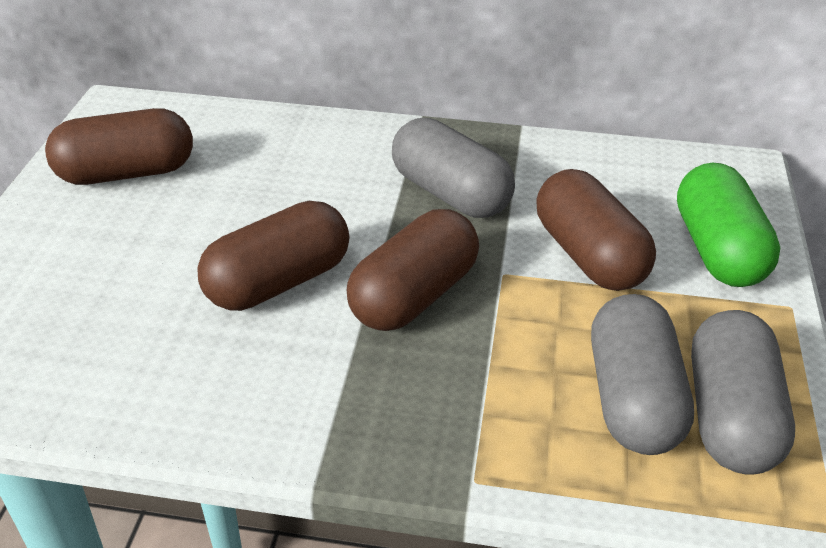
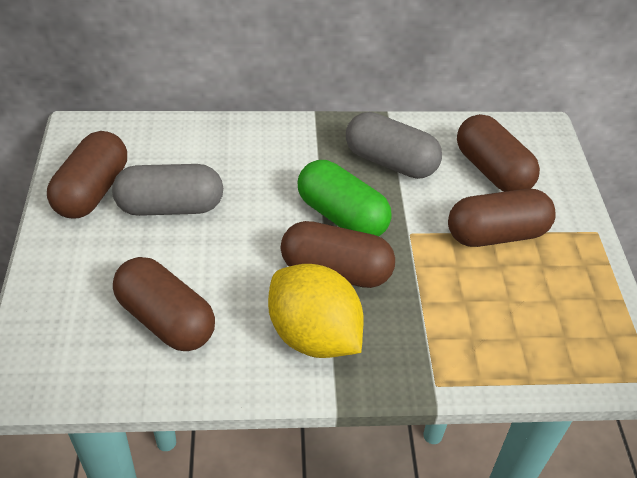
brown capsule: [45,108,193,185] [197,201,349,311] [347,209,479,331] [536,169,656,291] = 4 -> [47,131,127,219] [113,257,215,351] [281,221,395,288] [448,189,556,247] [457,114,540,192] = 5
grey capsule: [392,118,515,218] [591,294,694,455] [691,310,795,475] = 3 -> [112,164,223,216] [346,112,442,179] = 2
yellow lemon: none = 0 -> [268,264,363,358] = 1

